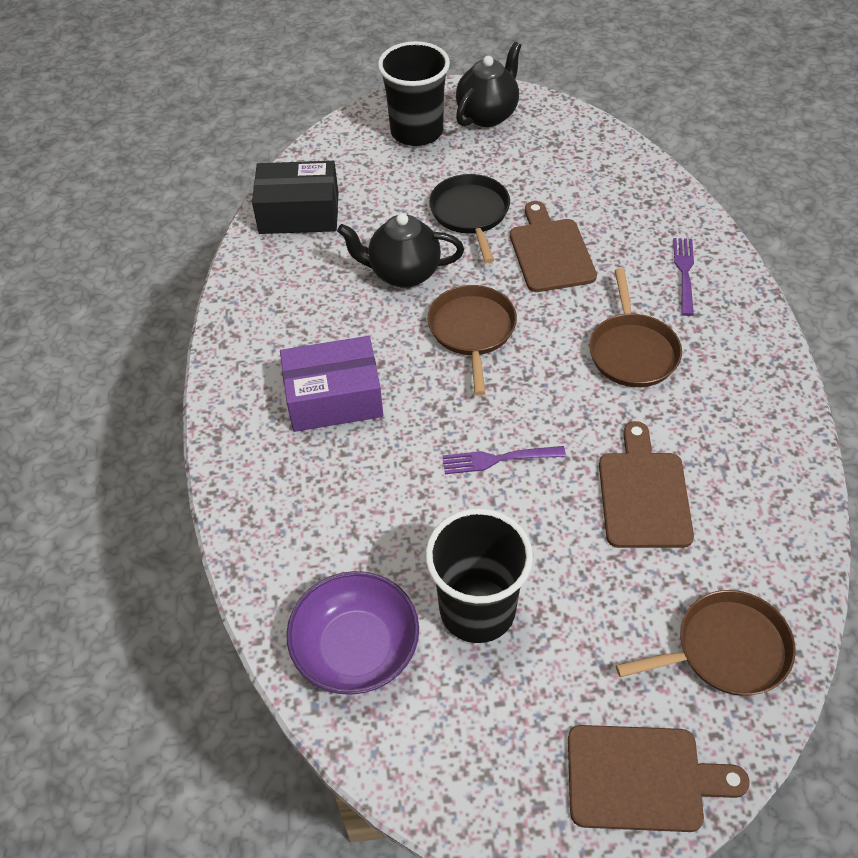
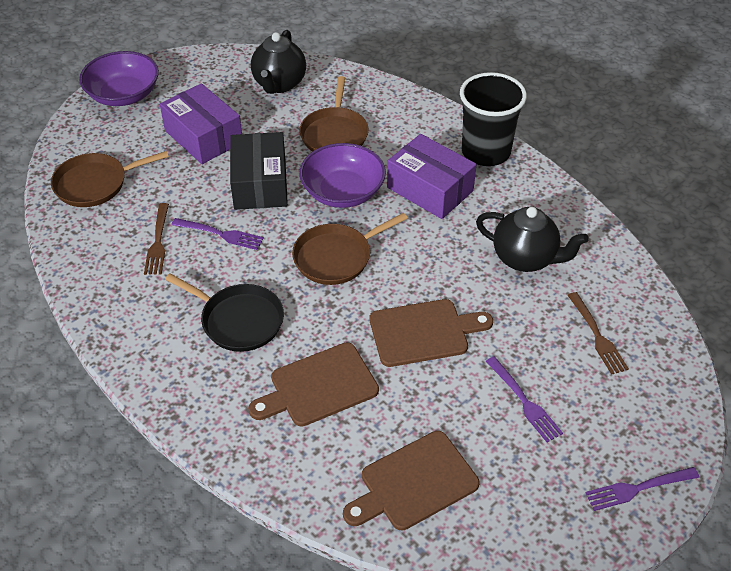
black cup: [378,41,450,146] [425,508,533,643] = 2 -> [460,72,527,166] = 1
brown fork: none = 0 -> [144,203,169,275] [567,292,629,375] = 2
purple bowl: [286,571,419,695] = 1 -> [79,51,159,106] [299,143,386,208] = 2
purple box: [280,336,383,432] = 1 -> [160,83,242,164] [387,134,477,219] = 2
purple fork: [442,446,566,474] [673,238,694,316] = 2 -> [172,218,264,250] [485,356,563,442] [585,467,699,511] = 3

